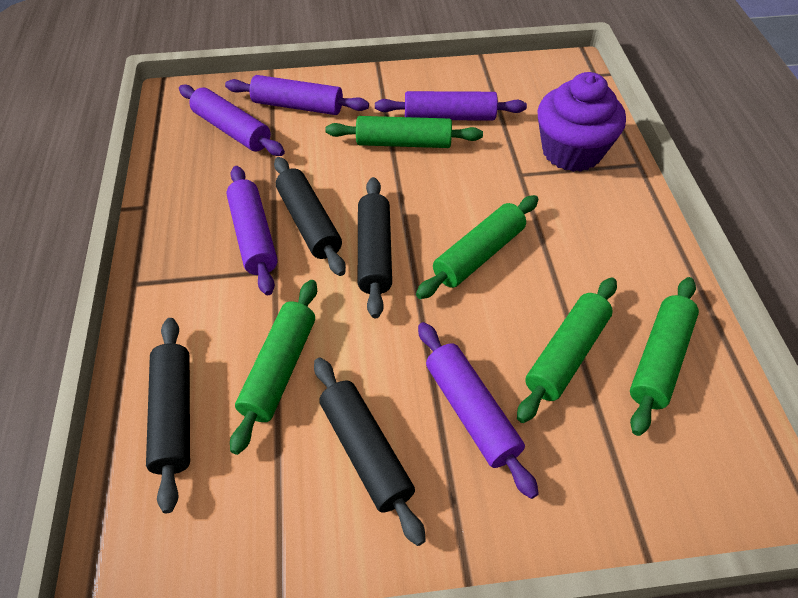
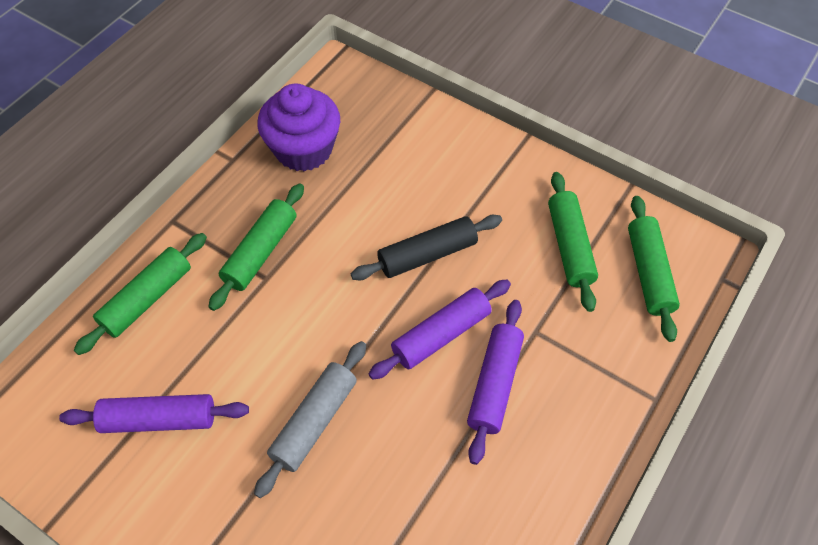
black rolling pin: [146,318,190,513] [274,157,346,276] [314,358,426,546] [358,177,392,318] = 4 -> [351,215,502,280] = 1
green rolling pin: [230,280,317,455] [325,116,483,148] [416,195,539,299] [517,277,617,423] [630,277,699,436] = 5 -> [74,233,207,355] [209,184,304,311] [548,172,598,312] [628,196,680,342] = 4
grey rolling pin: none = 0 -> [254,341,366,498] = 1
purple rolling pin: [179,85,285,156] [225,75,369,115] [226,166,278,295] [375,91,527,121] [418,322,539,499] = 5 -> [59,394,249,433] [369,279,511,380] [467,300,524,465] = 3

